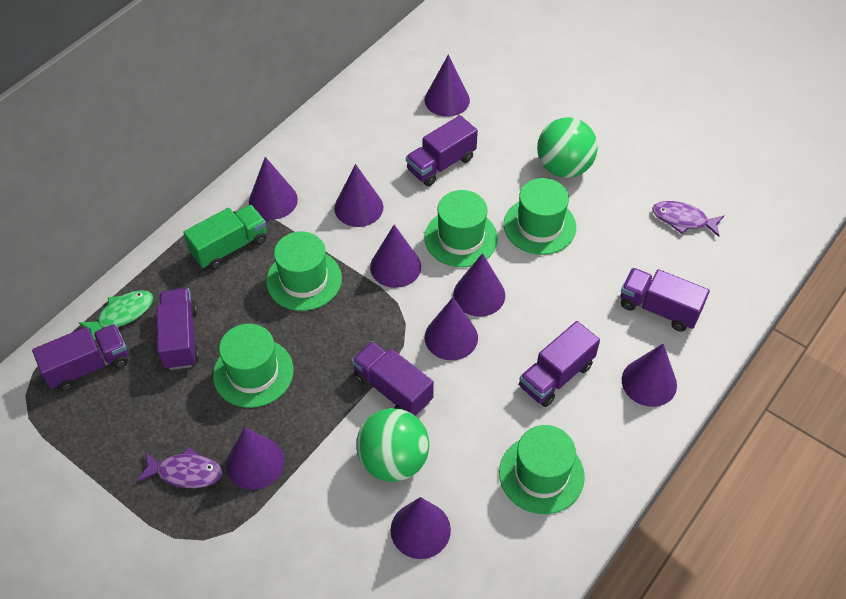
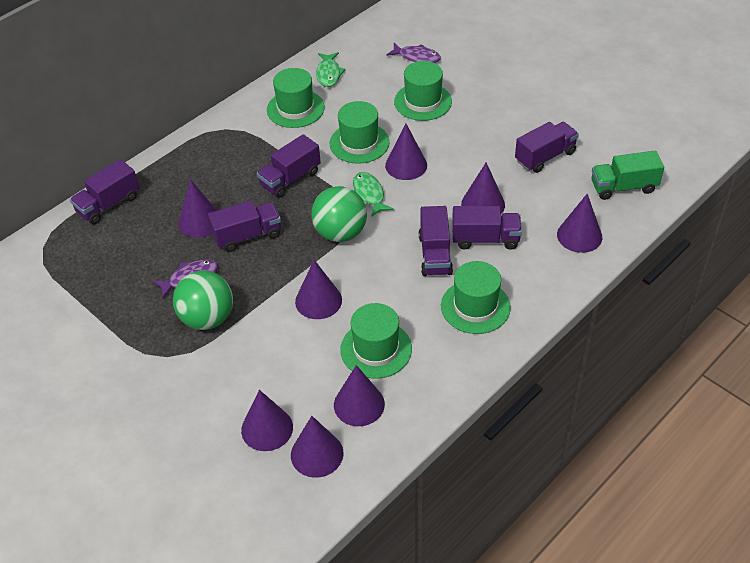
green fish: [79,290,153,340] = 1 -> [316,52,346,87] [353,172,394,217] = 2
purple cone: [226,427,284,490] [249,157,298,220] [334,164,383,227] [370,225,421,288] [390,497,451,559] [425,55,470,117] [425,297,478,360] [453,253,505,317] [622,344,677,407] = 9 -> [178,180,217,238] [241,390,293,451] [291,416,343,478] [295,260,342,319] [334,365,385,426] [385,123,427,180] [461,162,505,214] [557,194,602,253] = 8

